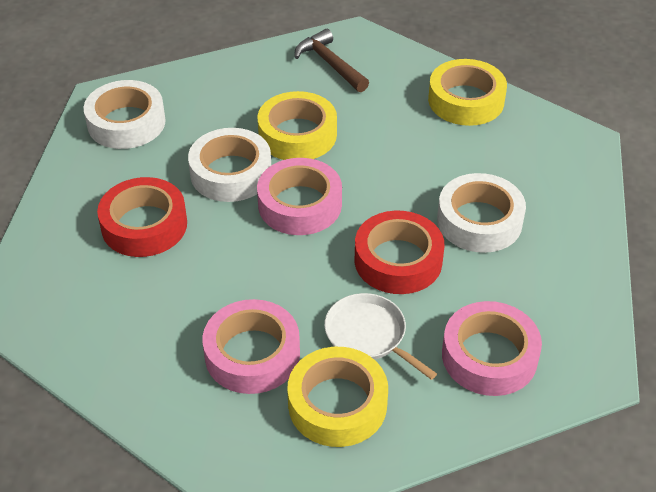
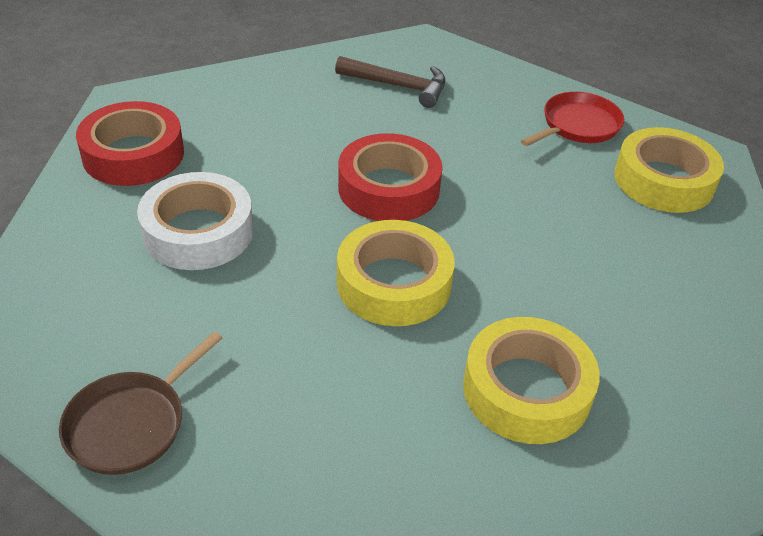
brown pan: none = 0 -> [59,331,222,475] = 1
pink tape: [203,299,300,394] [257,158,342,235] [442,301,542,396] = 3 -> none = 0
red pan: none = 0 -> [521,92,624,146] = 1
white pan: [324,293,437,380] = 1 -> none = 0
white tape: [84,80,166,149] [188,128,271,202] [437,173,526,253] = 3 -> [137,172,253,270] = 1

